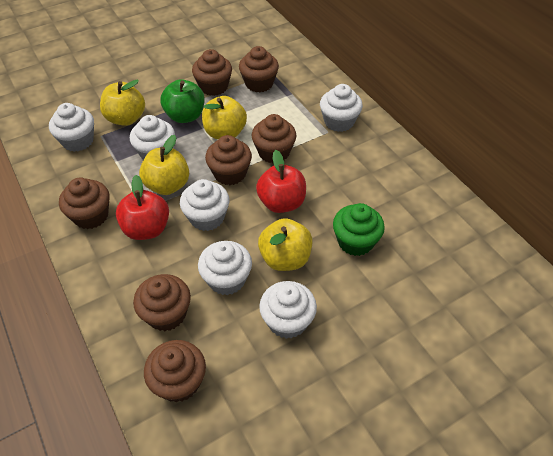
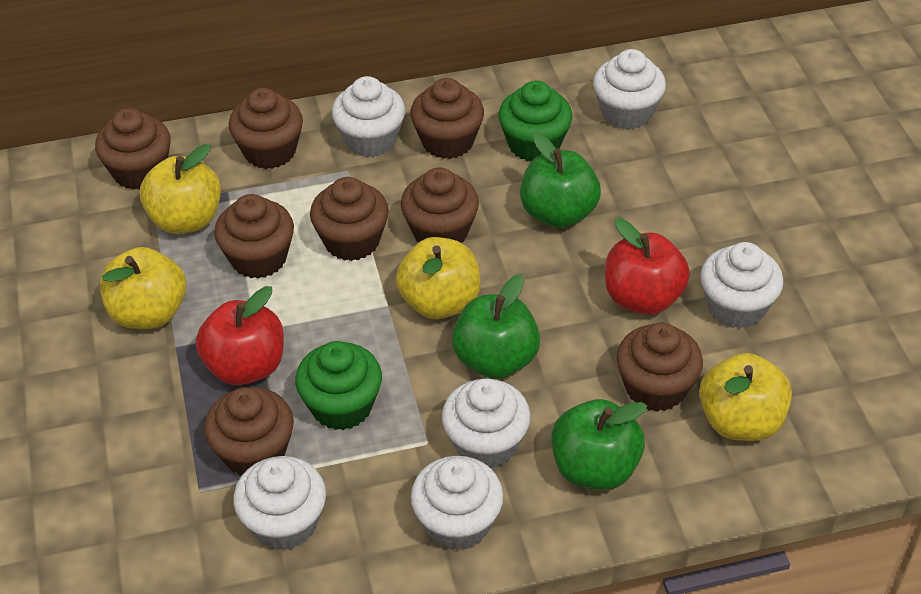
brown cupcake: [59,177,110,229] [133,274,191,331] [144,340,206,402] [192,49,232,96] [205,135,252,185] [239,46,279,92] [252,114,296,163] = 7 -> [95,108,171,190] [204,387,294,476] [214,194,294,279] [229,88,303,169] [310,177,389,261] [401,167,479,243] [410,78,484,159] [616,323,703,412] = 8
green apple: [161,79,205,123] = 1 -> [452,274,540,379] [520,132,601,228] [552,399,647,490] = 3
green cupcake: [333,203,385,256] = 1 -> [295,341,382,430] [499,81,573,161] = 2

